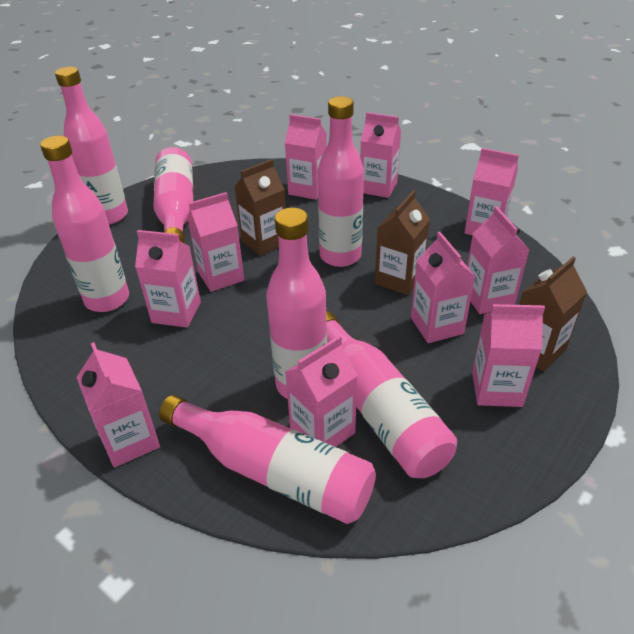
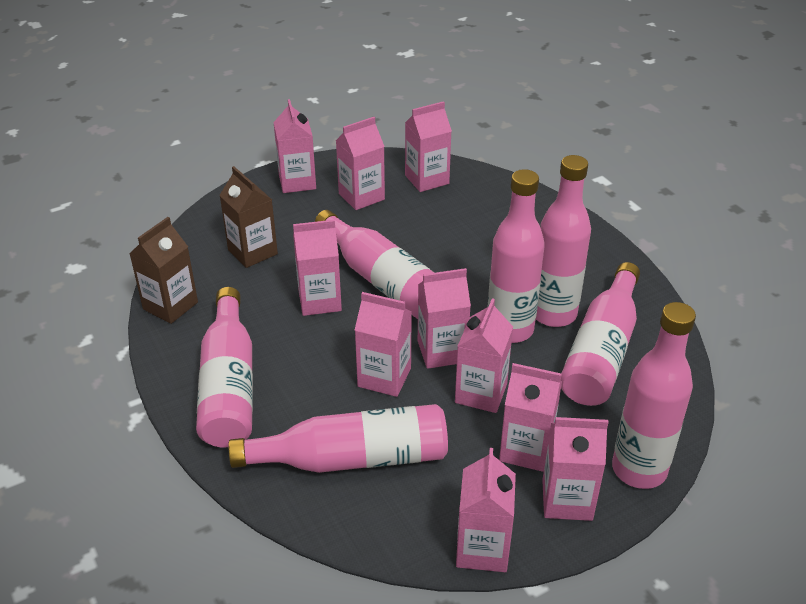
brown carton: [235,159,286,256] [375,190,430,295] [519,257,587,372] = 3 -> [129,217,198,324] [219,166,278,268] = 2

